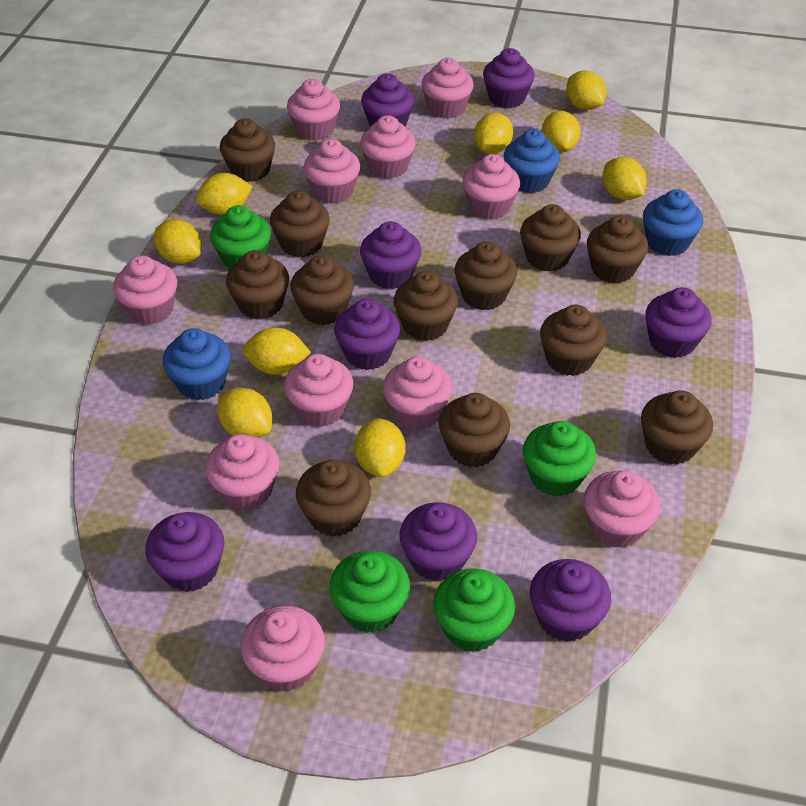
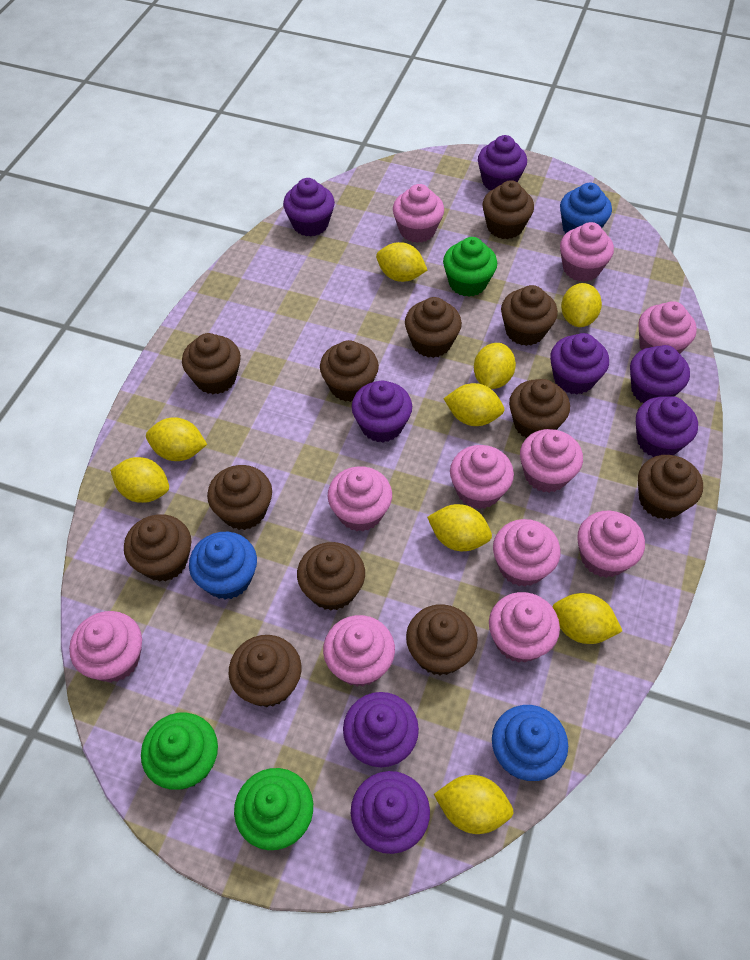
green cupcake: [210,205,271,270] [329,551,410,633] [433,568,515,652] [523,421,596,497] = 4 -> [141,713,218,790] [234,768,313,850] [443,237,497,297] = 3

